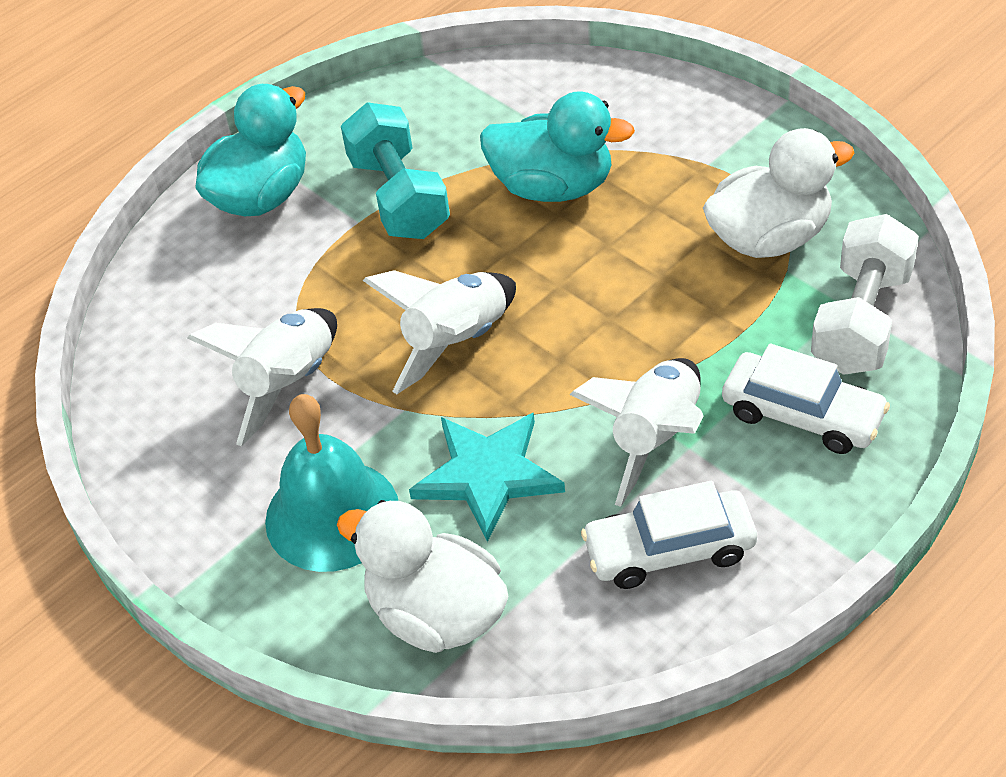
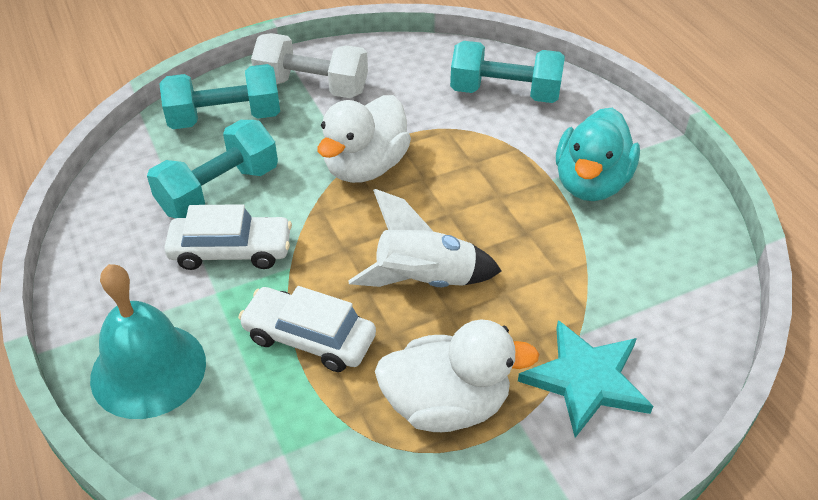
turquoise duck: [195,84,306,216] [480,91,635,202] = 2 -> [556,108,640,201] = 1
turquoise dumbbell: [341,102,450,239] = 1 -> [147,120,278,218] [159,64,280,129] [450,41,565,103] = 3
white rocket: [187,308,337,446] [363,270,516,394] [570,358,704,507] = 3 -> [348,189,502,287] = 1

